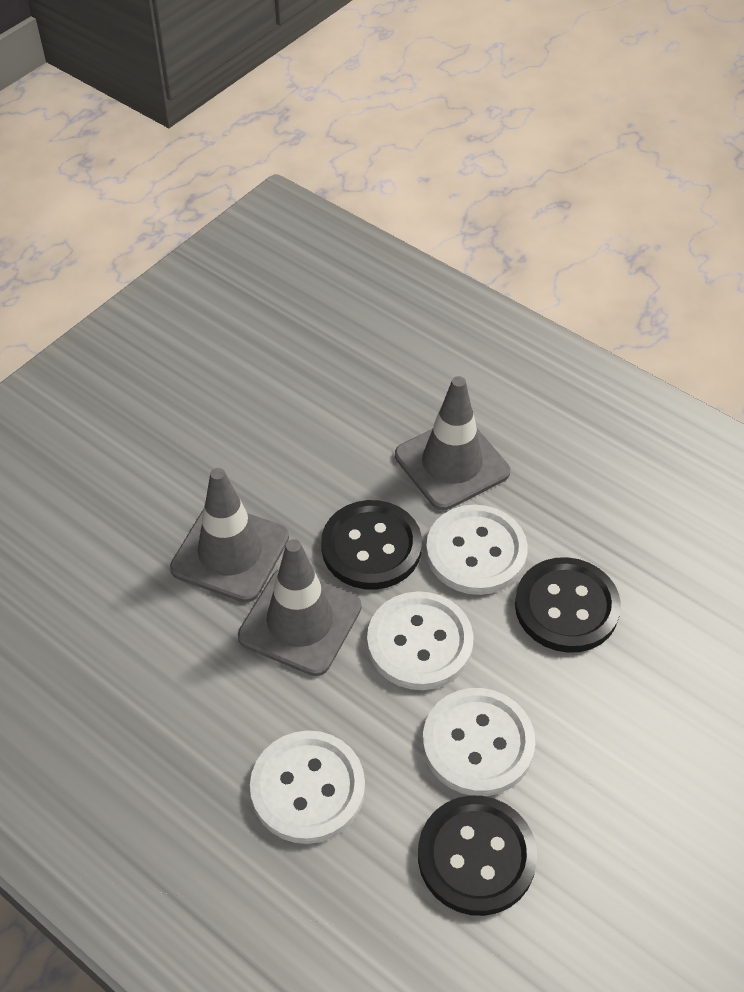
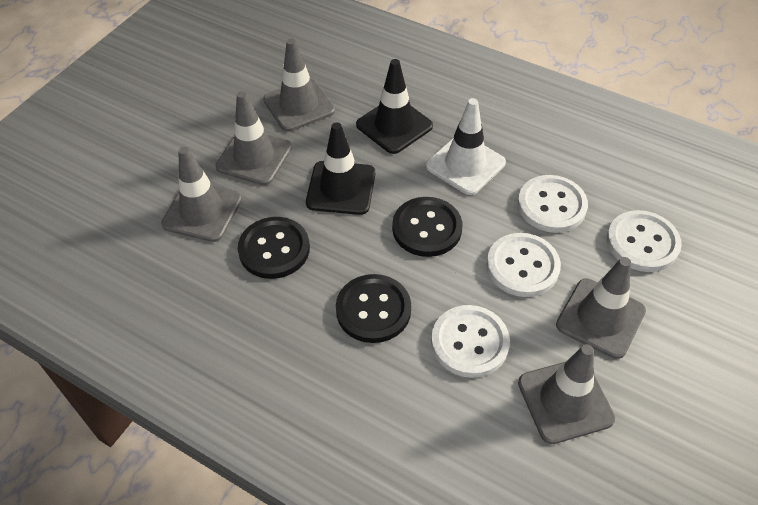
black traffic cone: none = 0 -> [306,122,375,215] [356,59,433,154] = 2
grey traffic cone: [170,468,289,602] [238,539,361,676] [395,376,510,510] = 3 -> [161,147,242,242] [216,91,292,185] [263,39,335,131] [518,344,615,444] [556,257,646,359] = 5
white traffic cone: none = 0 -> [426,98,506,195] = 1

